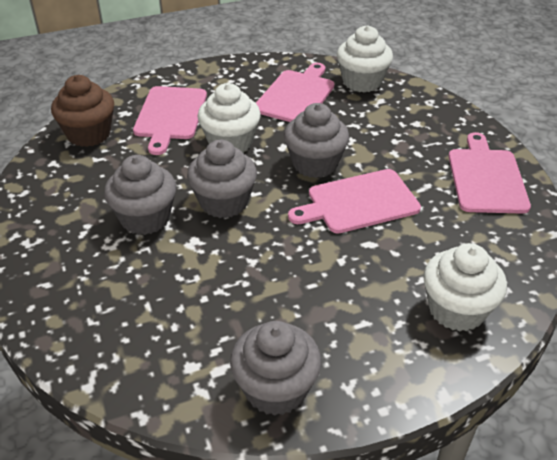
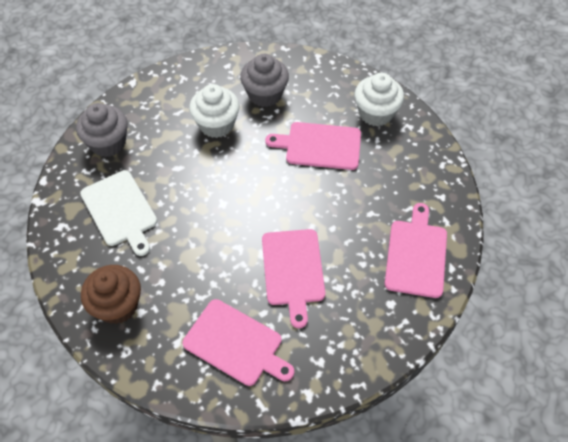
grey cupcake: [104,155,176,235] [187,140,257,218] [230,321,321,416] [284,103,349,178] = 4 -> [76,103,128,157] [240,54,289,107] = 2
white cupcake: [197,83,261,153] [337,25,393,93] [423,243,507,332] = 3 -> [189,84,239,138] [355,73,404,126] = 2
white cutting board: none = 0 -> [80,170,157,256] = 1

